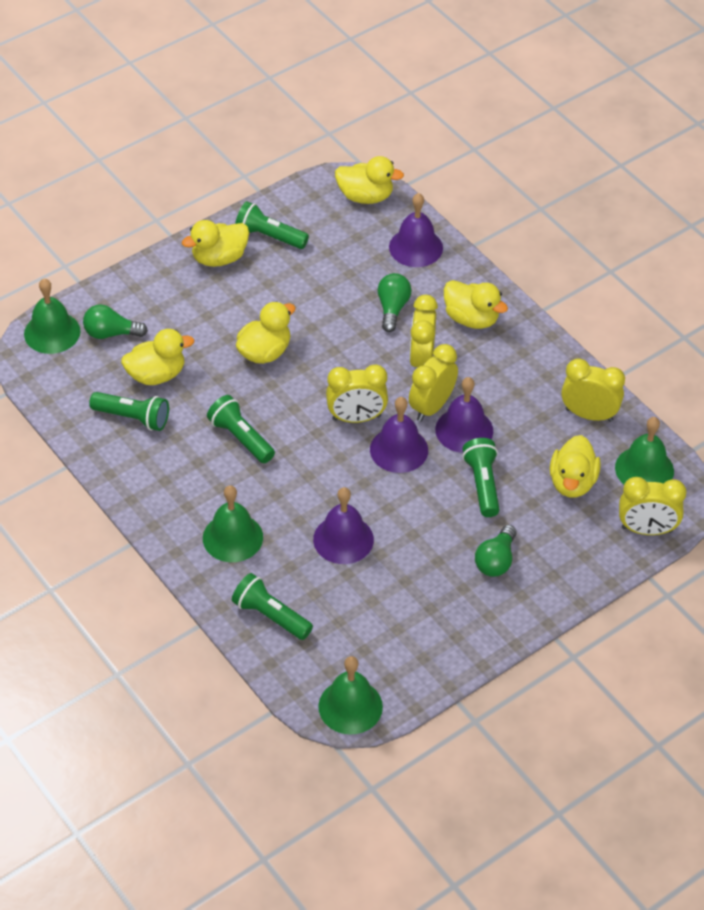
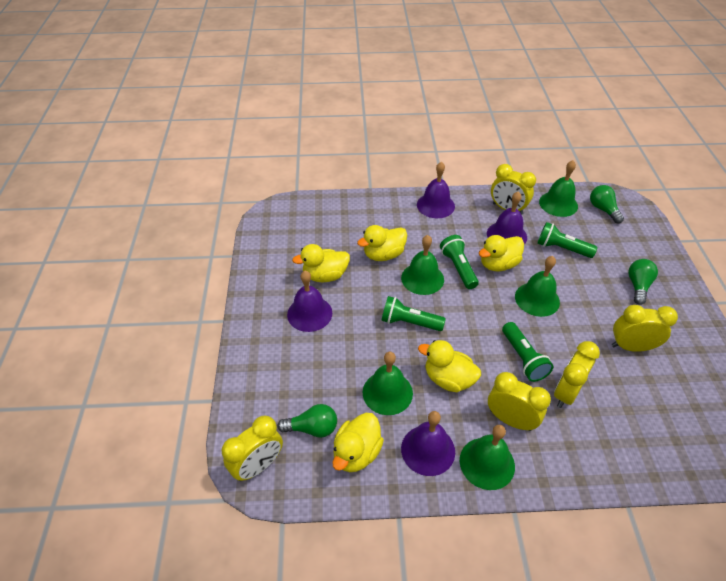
green bell: [24,279,80,354] [203,485,263,562] [318,656,383,735] [615,417,674,484] = 4 -> [363,352,413,415] [401,235,444,295] [460,425,515,490] [515,256,560,317] [539,160,578,217] = 5
green flashlight: [89,392,169,431] [207,395,275,463] [232,573,313,640] [235,201,309,249] [462,438,500,517] = 5 -> [381,296,446,331] [440,235,479,289] [502,322,554,382] [537,222,597,258] = 4
yellow duck: [121,329,194,385] [182,220,249,267] [236,301,296,364] [335,156,404,204] [444,280,508,329] [550,435,601,498] = 6 -> [292,244,350,282] [332,413,384,472] [357,225,407,261] [418,340,481,392] [478,235,524,271] = 5

